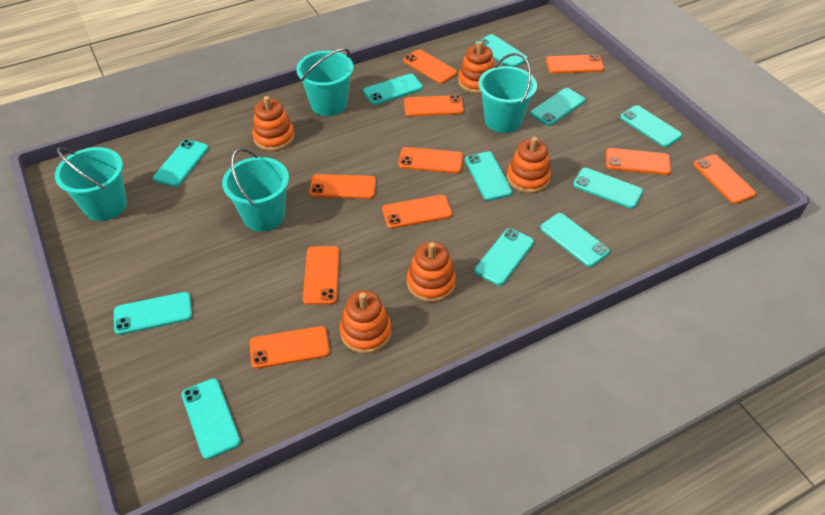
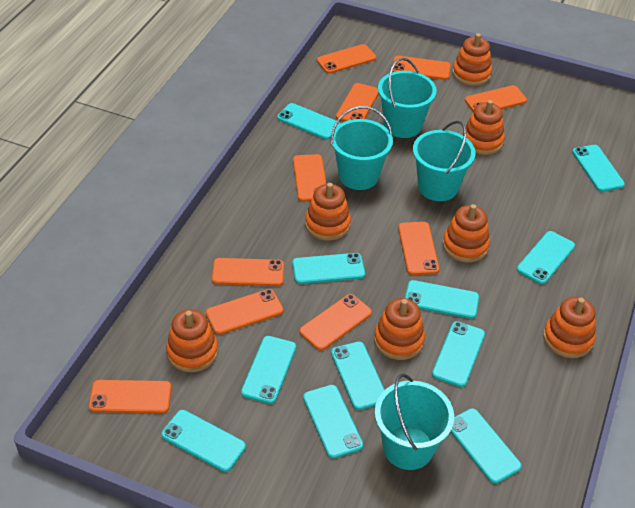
orange stacking toy: [252,96,295,151] [340,290,392,354] [407,242,456,302] [458,41,495,94] [507,137,551,193] = 5 -> [166,309,218,372] [305,183,351,241] [374,298,425,360] [443,204,490,263] [452,33,492,86] [463,100,505,155] [543,297,596,358] = 7

